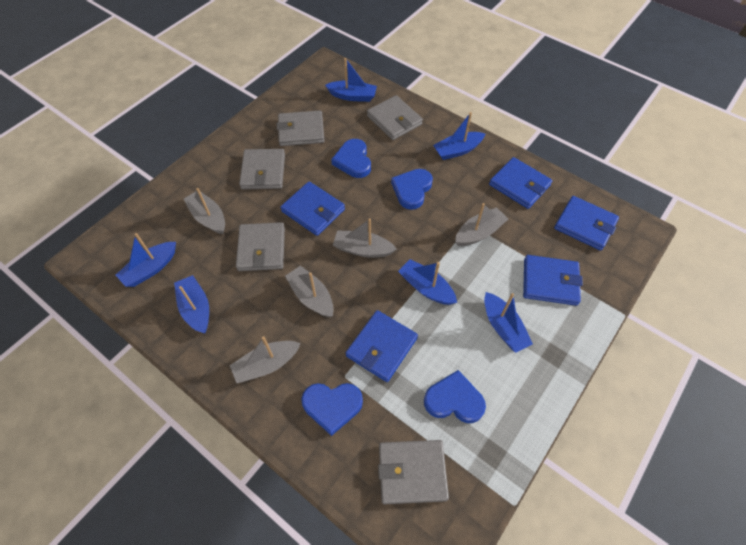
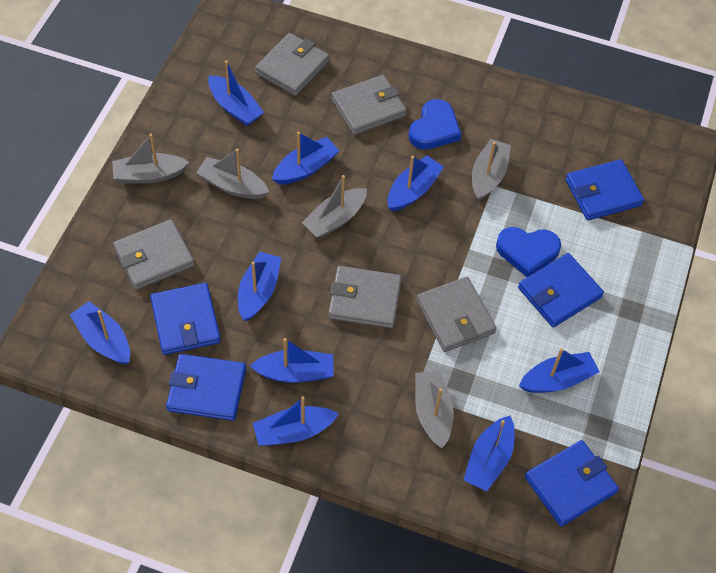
blue boat: [116,233,176,287] [174,275,209,333] [325,58,377,102] [398,259,457,305] [433,112,485,160] [484,292,533,353] = 6 -> [70,301,130,364] [208,60,264,126] [238,251,281,321] [250,338,334,383] [253,396,339,446] [272,132,340,184] [388,156,444,211] [464,415,515,492] [519,348,600,393] = 9
blue heart: [301,383,363,436] [331,139,371,178] [391,169,433,210] [424,370,486,423] = 4 -> [408,99,461,150] [496,227,561,277] = 2

